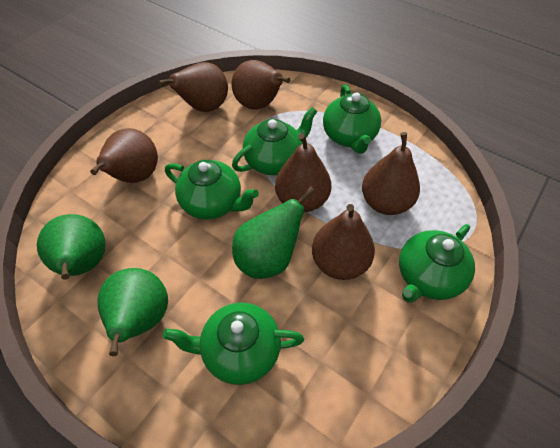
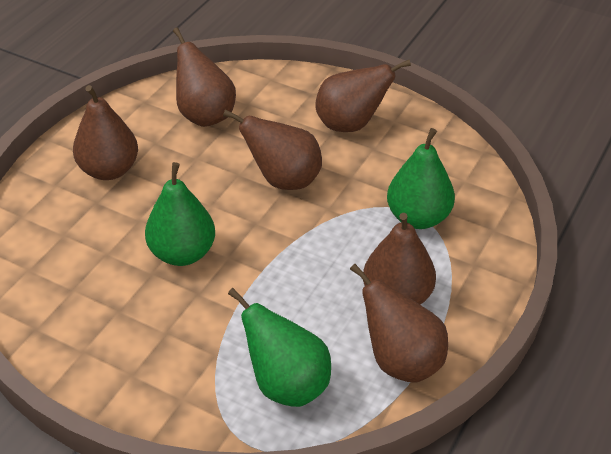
green teapot: [163,302,304,385] [165,160,259,220] [232,107,317,175] [323,84,381,154] [399,224,475,303] = 5 -> none = 0

